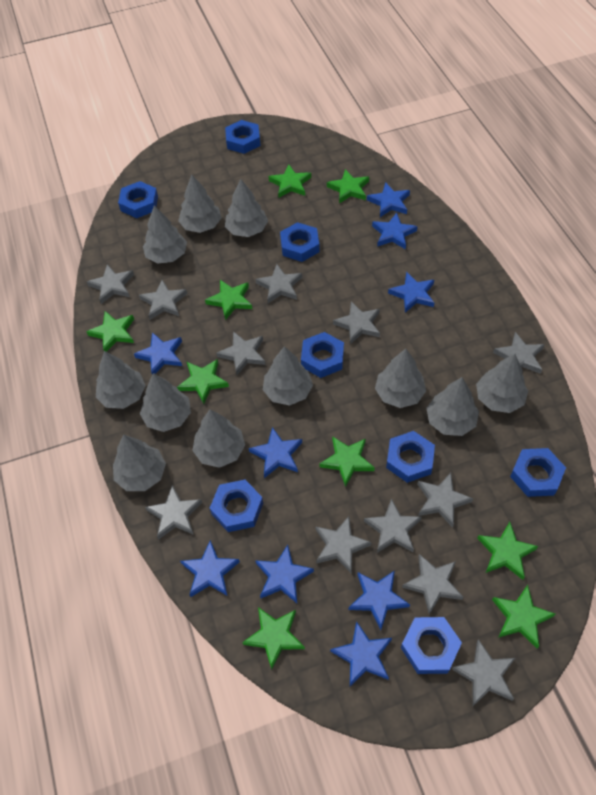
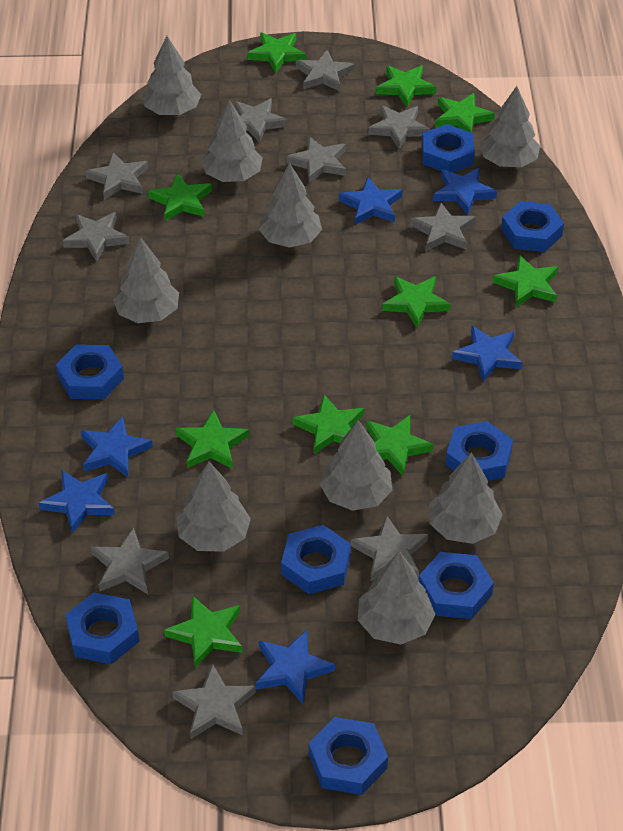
blue star: [134,332,182,374] [180,540,240,597] [249,427,302,478] [255,545,314,603] [330,621,392,686] [349,570,410,630] [367,182,410,217] [372,212,417,250] [388,272,434,313] = 9 -> [39,470,115,534] [81,416,153,477] [256,630,335,705] [339,177,402,225] [433,168,497,215] [452,326,522,382] = 6
green star: [86,311,134,352] [177,359,229,404] [205,280,252,320] [242,607,305,670] [269,165,311,198] [319,436,375,487] [327,169,369,204] [477,522,538,580] [492,585,556,648] = 9 -> [148,173,212,221] [164,595,242,668] [176,410,249,469] [247,32,306,73] [293,395,364,454] [366,415,434,476] [376,65,436,107] [382,276,451,328] [435,93,495,132] [493,255,558,307] = 10
grey star: [87,264,134,304] [139,280,187,320] [145,485,202,540] [216,331,265,375] [255,264,302,303] [315,516,372,573] [333,302,380,344] [364,498,422,553] [402,554,463,614] [418,473,473,527] [452,639,515,706] [493,332,545,374] = 12 -> [63,212,130,261] [85,153,148,200] [91,528,169,594] [172,664,256,739] [234,99,287,143] [286,137,346,183] [296,50,355,91] [351,515,428,582] [368,105,430,149] [410,203,475,251] = 10
grey tree: [96,351,146,409] [113,435,166,491] [140,373,191,432] [143,205,187,264] [178,175,222,233] [192,409,245,468] [225,179,268,237] [263,346,313,406] [375,349,426,408] [426,377,479,436] [476,354,528,413] = 11 -> [113,237,179,323] [143,36,201,115] [176,462,251,552] [201,100,263,182] [258,163,322,248] [319,420,392,511] [358,551,435,645] [429,453,503,544] [480,86,540,167] = 9

